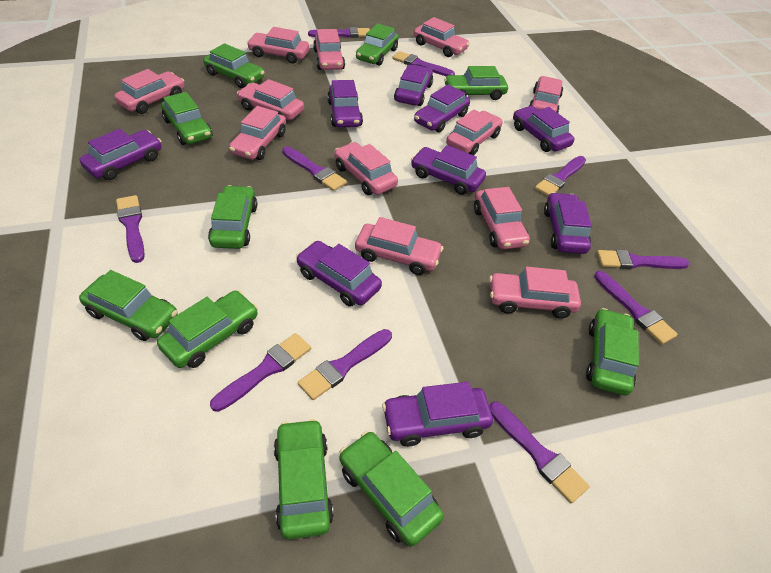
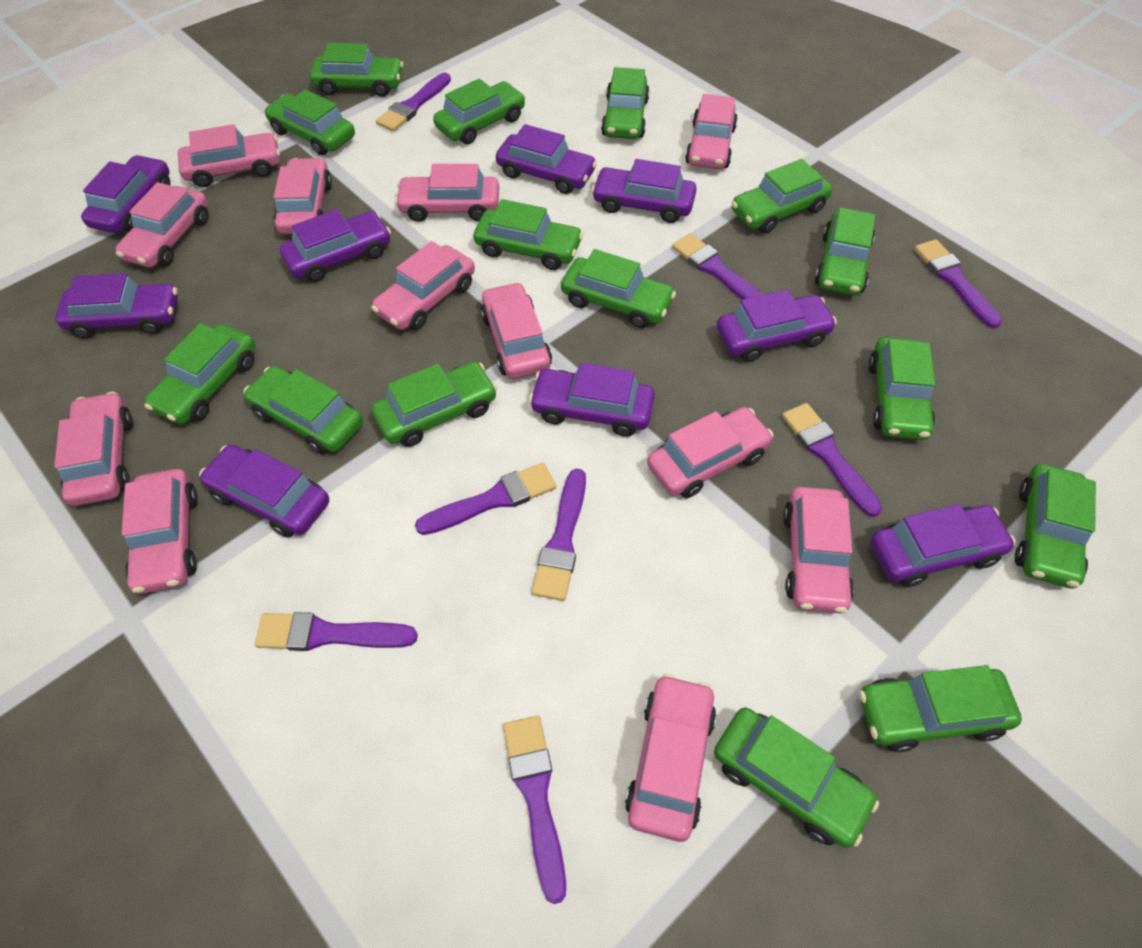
green car: [79,270,178,341] [157,291,258,368] [161,92,212,145] [203,43,265,88] [208,185,257,249] [274,419,334,539] [339,431,444,546] [356,23,399,66] [444,66,508,100] [586,308,639,395] = 10 -> [144,323,255,424] [244,366,363,454] [264,90,355,156] [310,43,403,97] [371,361,497,447] [433,79,526,144] [474,199,583,270] [561,249,676,328] [601,67,650,139] [714,707,879,848] [731,159,833,234] [815,207,876,295] [859,665,1022,752] [868,337,935,440] [1015,464,1096,589] = 15
purple brush: [116,195,145,263] [210,333,311,412] [282,147,347,191] [298,329,392,400] [308,27,370,38] [392,51,455,77] [489,401,590,503] [535,156,586,196] [594,271,678,345] [597,249,690,269] = 10 -> [255,612,418,651] [376,73,451,131] [415,463,556,535] [503,716,566,904] [532,469,586,601] [672,233,764,299] [782,403,882,517] [914,239,1002,329] = 8

